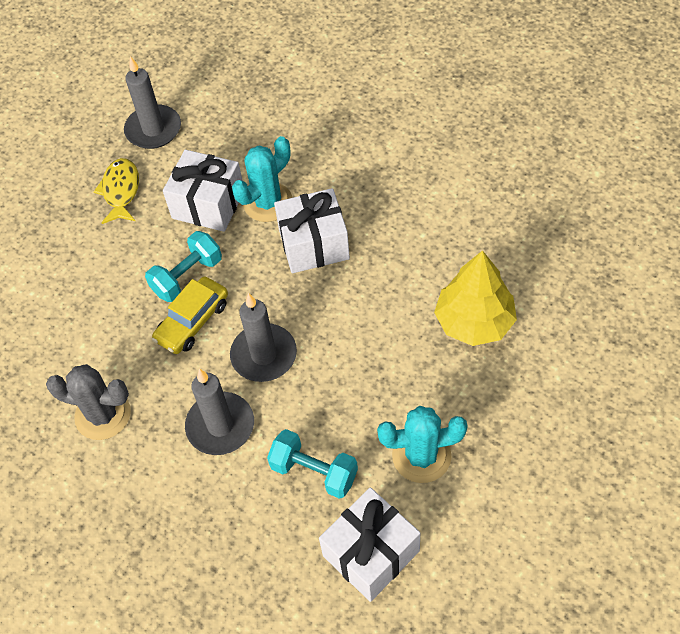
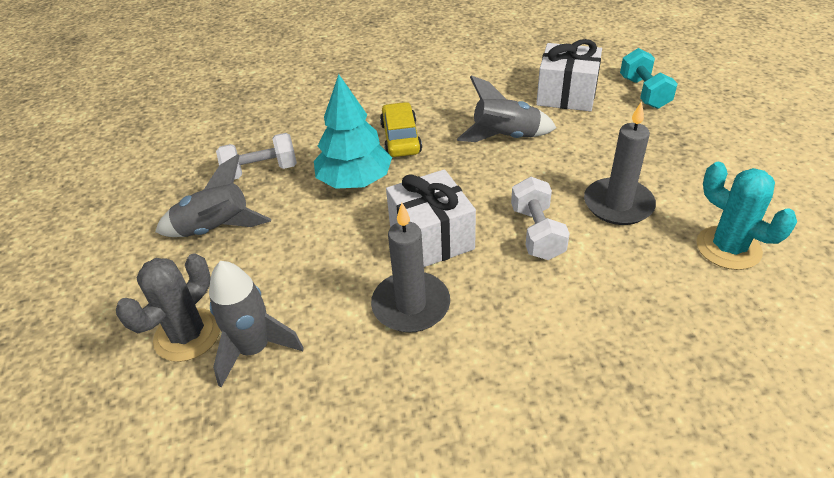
grey candle: [124,56,181,149] [185,369,254,455] [230,293,297,382] = 3 -> [371,203,450,333] [584,101,656,225] = 2
grey rocket: none = 0 -> [156,154,271,237] [209,261,304,387] [457,75,556,142] = 3
turquoise cactus: [232,136,292,222] [377,406,468,483] = 2 -> [696,162,797,270] = 1
turquoise dumbbell: [145,231,222,302] [267,429,358,499] = 2 -> [620,48,678,109] = 1
turquoise tree: none = 0 -> [314,74,392,189] = 1
white dumbbell: none = 0 -> [216,133,297,179] [511,177,570,260] = 2
white gift: [163,150,243,232] [274,188,350,273] [319,487,420,602] = 3 -> [386,169,476,267] [536,39,602,111] = 2
yellow fish: [94,158,139,224] = 1 -> none = 0
yellow tree: [434,250,517,346] = 1 -> none = 0

